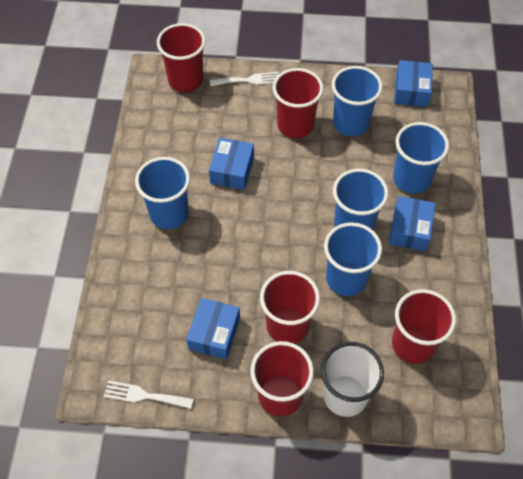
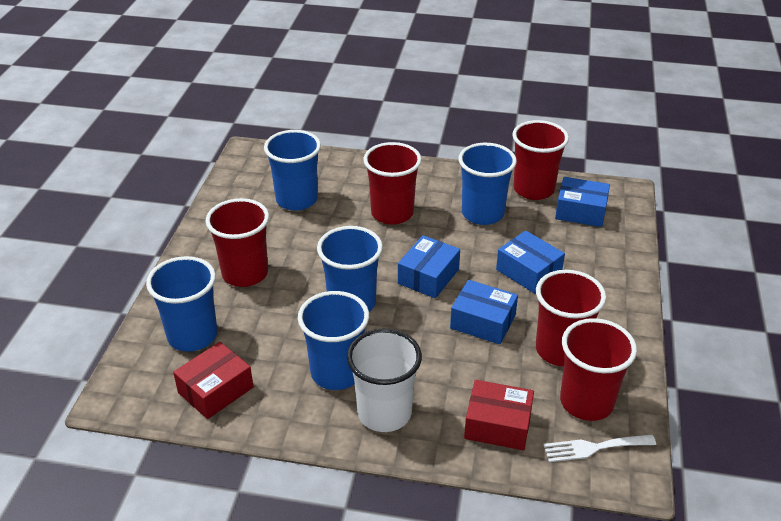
red box: none = 0 -> [173,342,253,419] [464,380,534,450] = 2
white fork: [104,381,193,409] [210,72,279,86] = 2 -> [543,435,656,462] = 1

